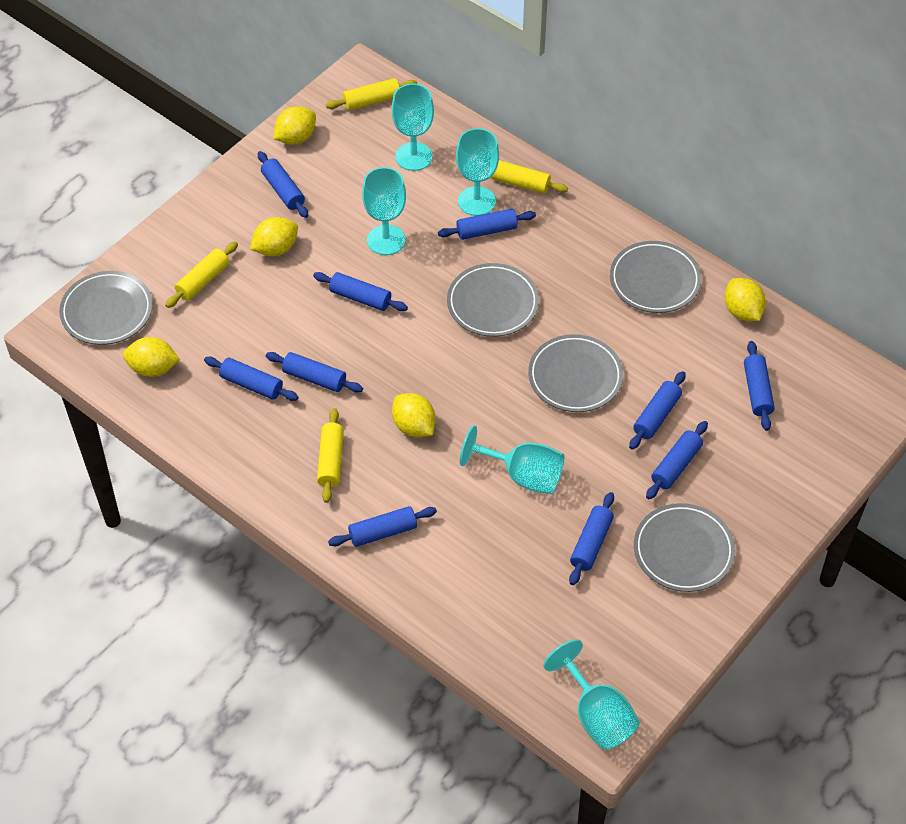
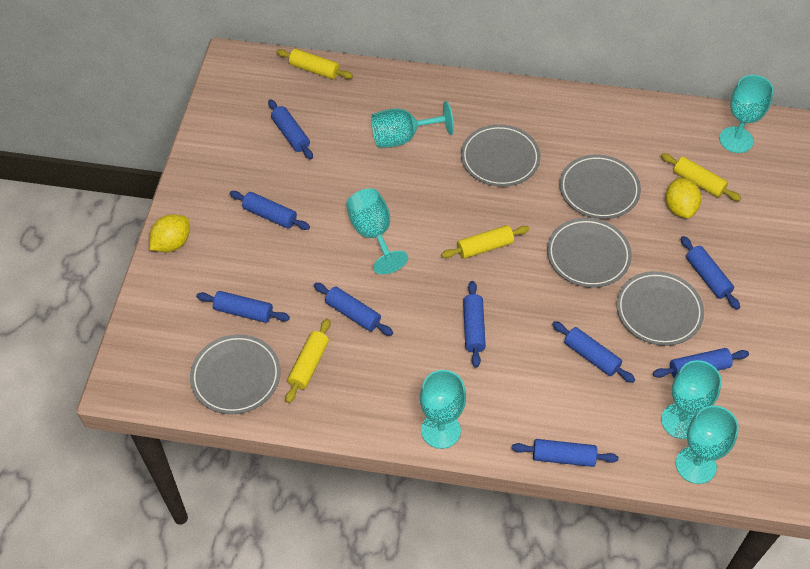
blue rolling pin: [204,356,299,401] [258,151,308,218] [266,352,363,393] [313,272,408,311] [328,506,437,547] [438,209,536,240] [569,492,614,585] [629,371,686,450] [646,421,708,499] [744,341,775,431] = 10 -> [196,291,290,323] [230,191,310,230] [268,99,313,159] [314,283,393,336] [463,281,486,367] [512,439,619,467] [552,321,635,383] [653,348,749,378] [681,236,740,310] = 9
turquoise goblet: [362,167,406,255] [392,84,434,171] [456,128,499,216] [460,425,565,494] [543,639,640,750] = 5 -> [346,188,408,274] [371,101,454,148] [420,370,466,449] [661,360,722,439] [676,405,739,484] [719,75,774,153] = 6
yellow lemon: [123,337,180,377] [250,217,298,256] [273,106,316,145] [392,393,436,437] [725,278,766,321] = 5 -> [149,214,189,252] [666,178,701,218] = 2

